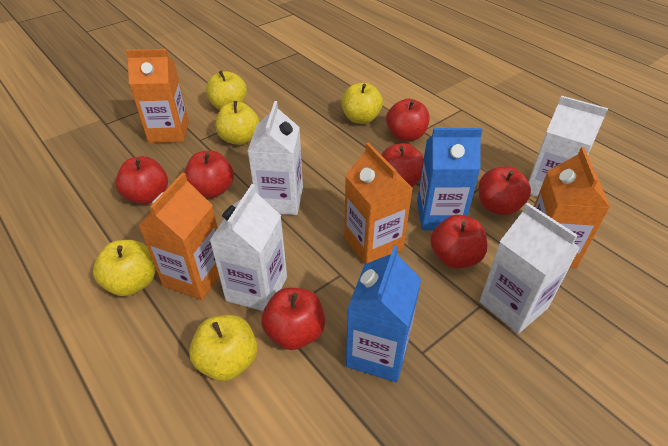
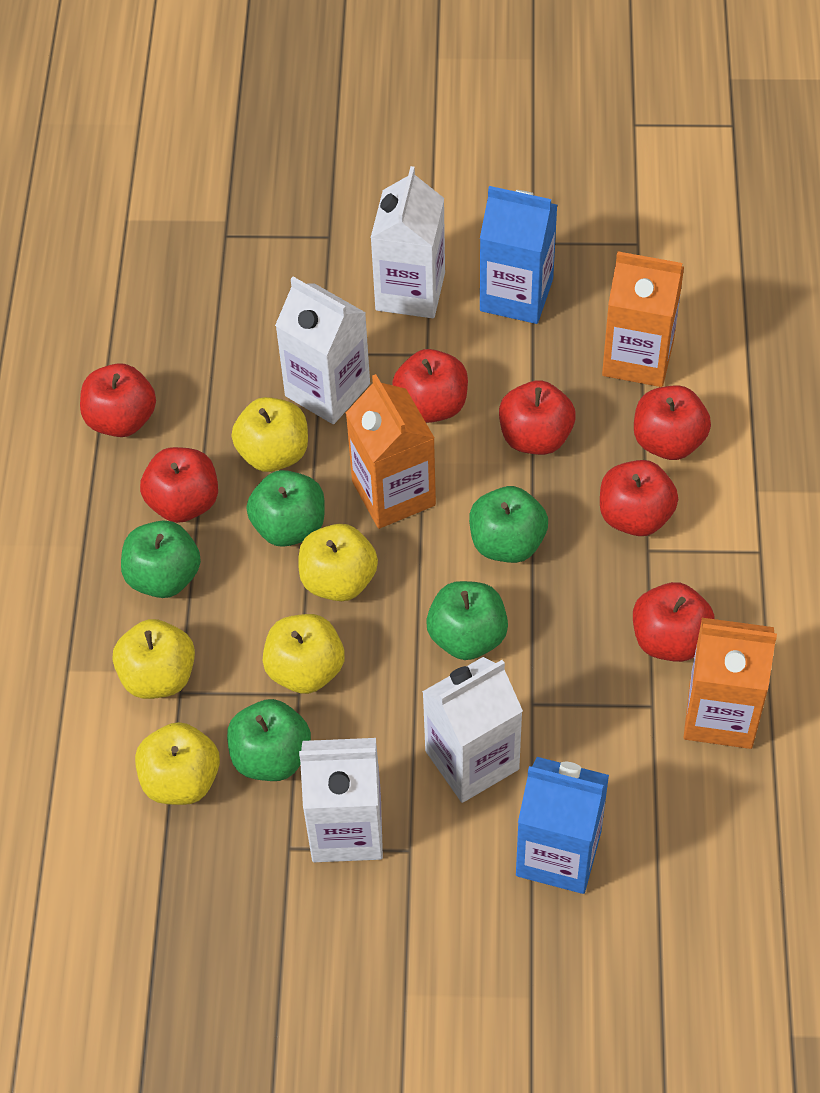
green apple: none = 0 -> [121,520,201,598] [227,699,311,781] [247,470,325,547] [426,581,508,660] [469,486,548,563] = 5
orange carton: [126,49,189,143] [138,173,219,300] [344,142,413,264] [534,147,610,268] = 4 -> [346,374,436,529] [602,251,684,387] [684,618,777,749] = 3

